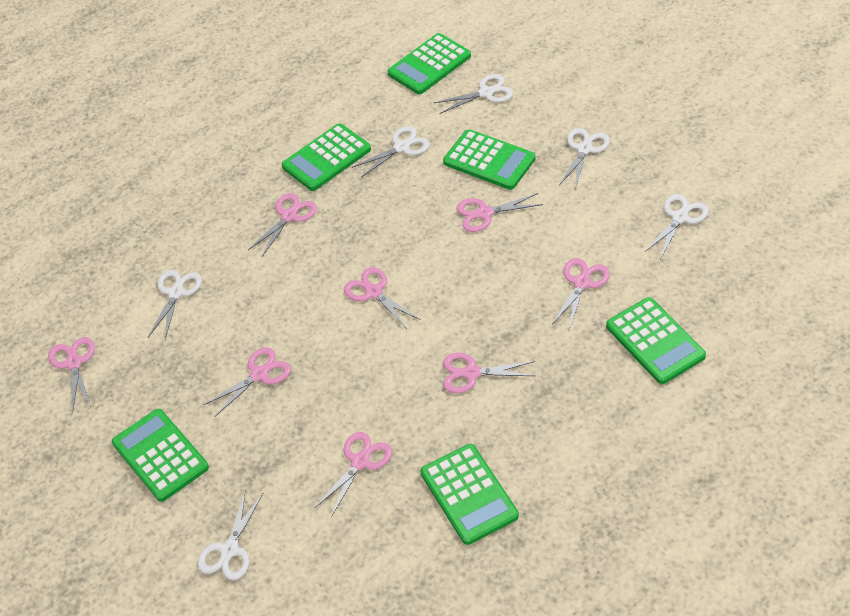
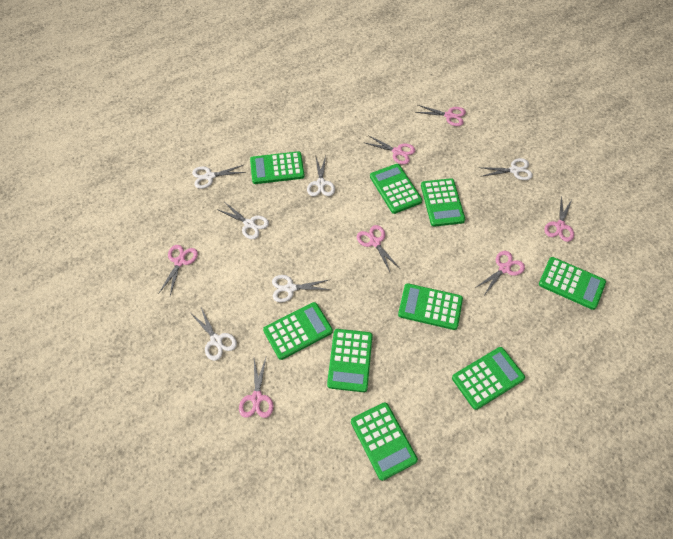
green calculator: [112,409,209,502] [282,123,371,191] [387,33,471,94] [420,444,519,545] [443,129,536,190] [606,297,706,384] = 6 -> [250,151,304,184] [263,302,333,360] [327,329,373,392] [351,402,418,481] [370,164,422,214] [398,283,463,330] [421,178,465,227] [452,347,525,410] [539,257,606,310] = 9
pink scissors: [48,337,95,412] [204,347,291,417] [248,193,317,257] [315,432,392,517] [344,267,421,329] [443,353,535,393] [456,193,543,232] [552,258,610,330] = 8 -> [158,245,198,296] [239,358,274,418] [357,225,399,274] [365,135,415,164] [415,105,466,126] [475,251,525,294] [544,196,574,242] = 7

